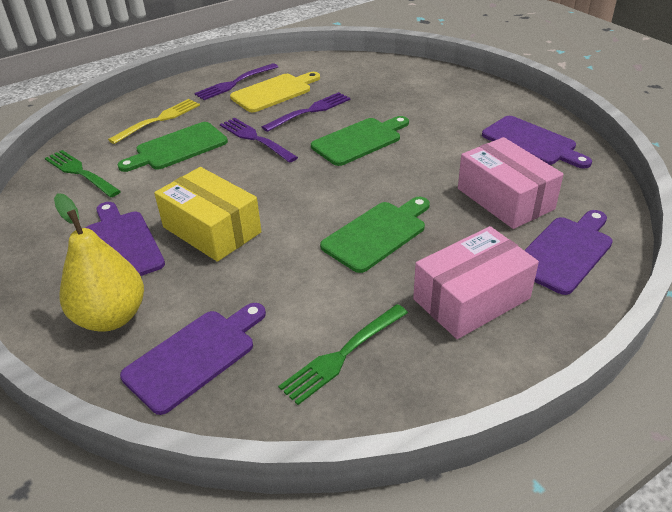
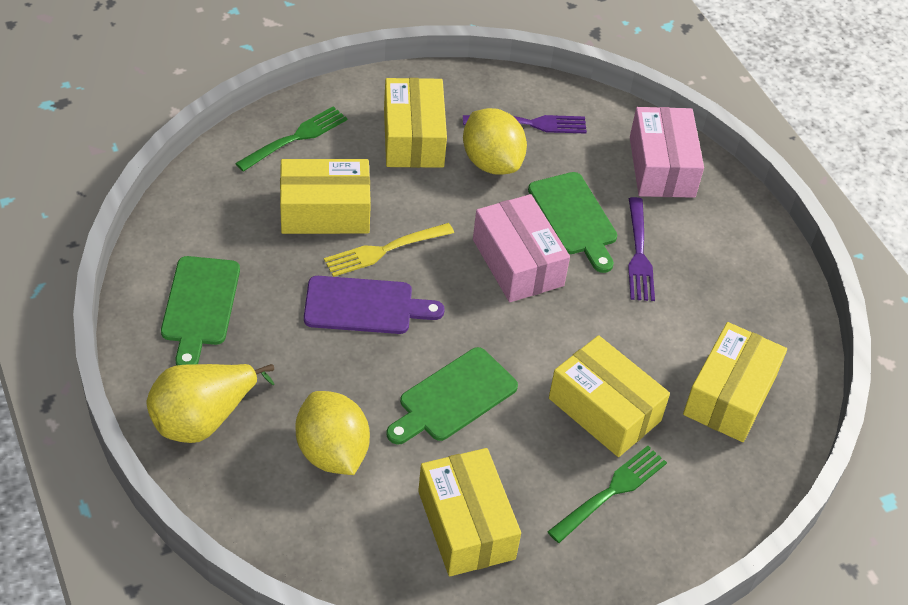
purple cutting board: [86,202,165,276] [120,303,266,415] [482,116,592,169] [524,210,613,295] = 4 -> [304,276,445,334] = 1
purple fork: [194,63,278,100] [220,118,298,163] [262,92,350,132] = 3 -> [463,115,587,134] [628,197,655,301] = 2
yellow box: [154,167,262,262] = 1 -> [280,159,371,234] [384,78,447,168] [418,448,521,576] [549,335,670,457] [683,322,787,442] = 5
yellow cutting board: [230,72,320,112] = 1 -> none = 0
yellow lemon: none = 0 -> [295,391,370,475] [463,108,527,175] = 2

